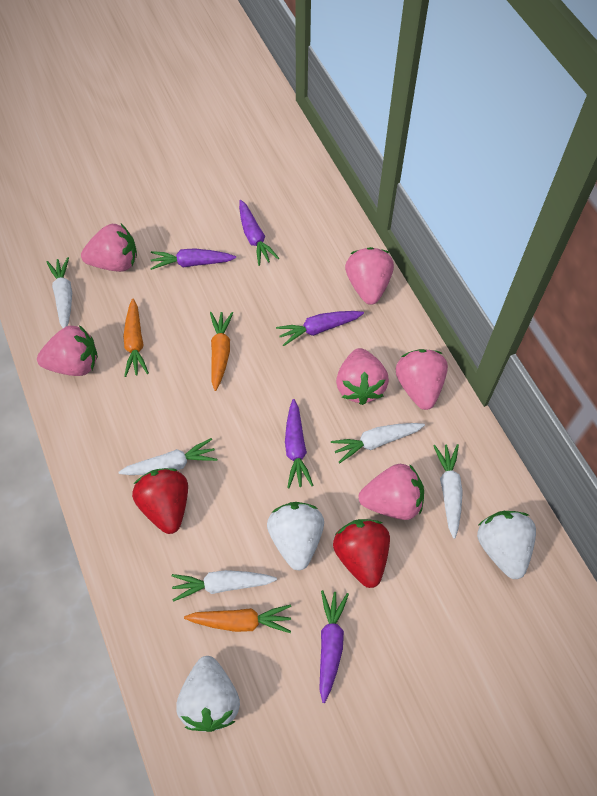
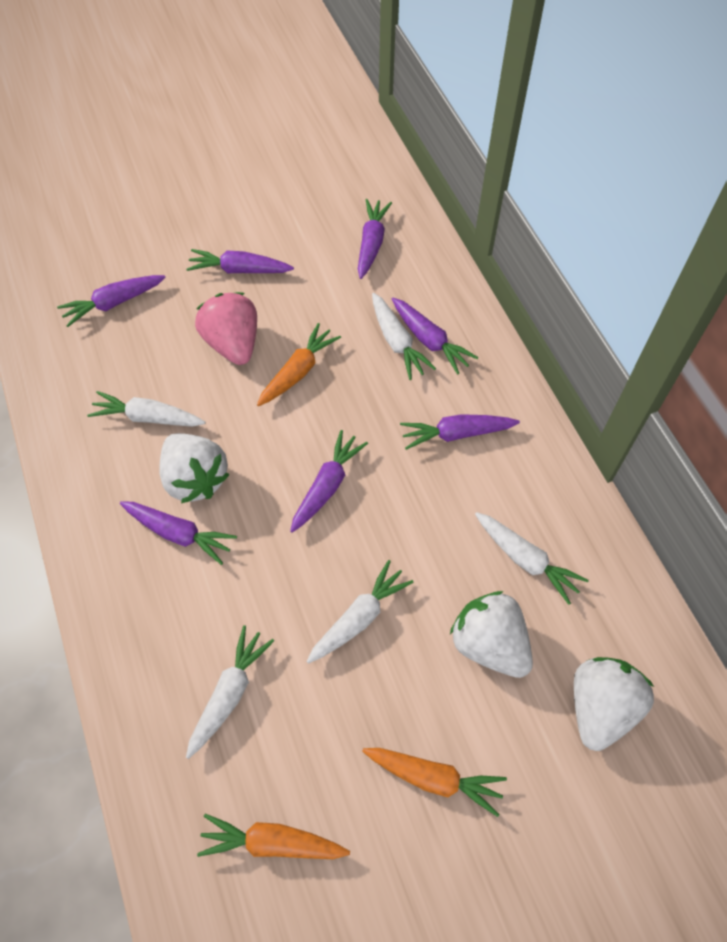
pink strawberry: [37,325,98,376] [81,224,137,272] [336,348,389,405] [345,247,394,305] [359,464,424,520] [396,349,448,410] = 6 -> [195,292,257,365] = 1
purple carrot: [150,248,236,270] [239,200,279,266] [276,311,364,346] [285,399,314,488] [319,590,349,703] = 5 -> [57,275,166,327] [120,501,237,565] [186,249,294,273] [290,430,368,533] [358,199,392,279] [392,298,479,375] [400,414,520,450] = 7
red strawberry: [132,468,188,534] [333,519,390,588] = 2 -> none = 0

